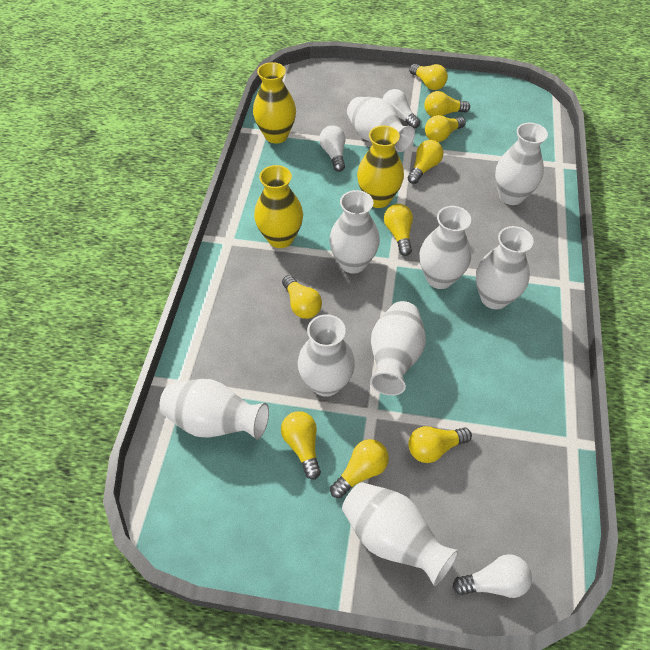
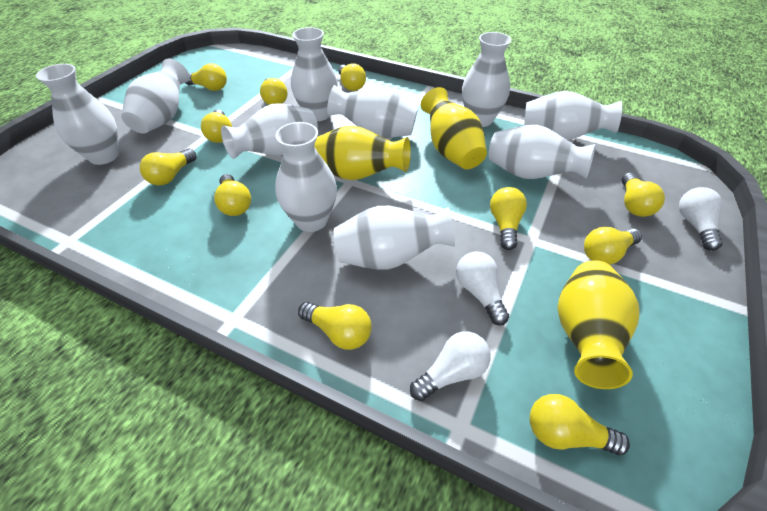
white vase: [159,379,269,439] [298,314,355,397] [329,190,380,274] [342,482,458,586] [347,97,415,152] [370,301,426,396] [419,206,471,289] [476,226,534,309] [495,123,548,205] = 9 -> [36,64,119,165] [121,58,189,134] [221,103,318,159] [275,122,337,232] [291,27,338,121] [327,85,418,138] [334,206,455,270] [462,32,511,127] [489,125,596,179] [524,91,622,140] = 10
yellow light bulb: [281,411,321,480] [282,275,322,319] [330,439,389,498] [384,204,413,256] [408,140,443,184] [408,426,472,463] [409,64,448,90] [424,91,470,117] [425,115,466,142] = 9 -> [140,148,197,185] [186,63,227,91] [201,110,232,143] [214,174,251,216] [260,78,288,105] [298,302,372,350] [338,63,366,91] [490,187,527,250] [530,394,630,455] [584,227,642,265] [622,172,665,217] = 11

